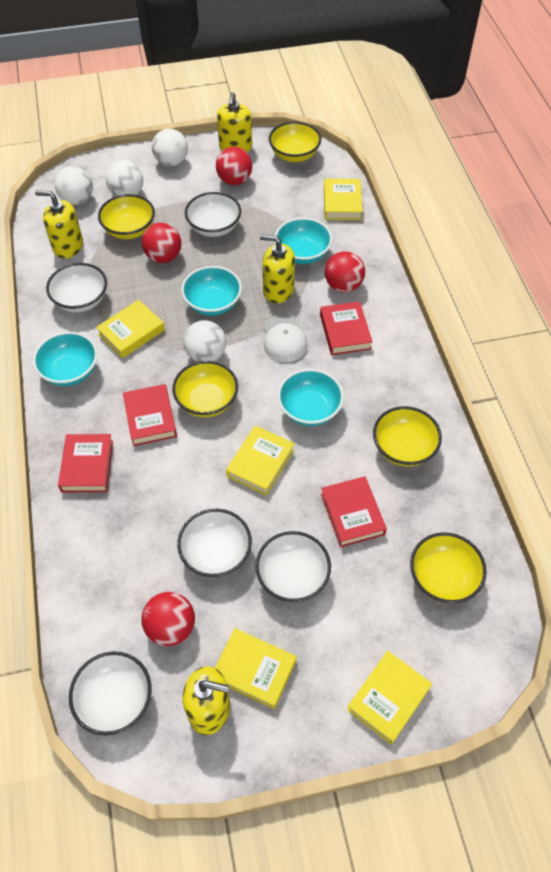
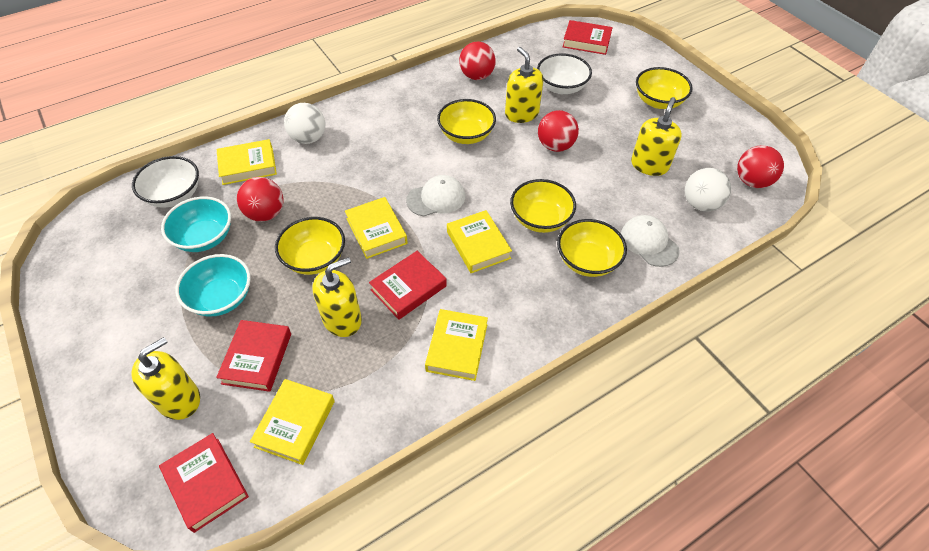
turquoise bowl: [33,332,98,386] [181,266,242,316] [275,217,333,264] [277,369,344,426] = 4 -> [161,196,231,252] [175,254,251,317] = 2
white ball: [55,166,93,205] [106,160,143,196] [152,128,188,167] [183,320,226,362] = 4 -> [284,103,325,144] [685,168,731,212] = 2
white bowl: [46,263,107,312] [69,651,152,735] [177,509,252,577] [185,192,241,237] [255,531,331,602] = 5 -> [132,156,199,208] [537,53,592,94] = 2
white cap: [264,315,307,362] = 1 -> [406,175,465,216] [621,215,680,267] = 2

